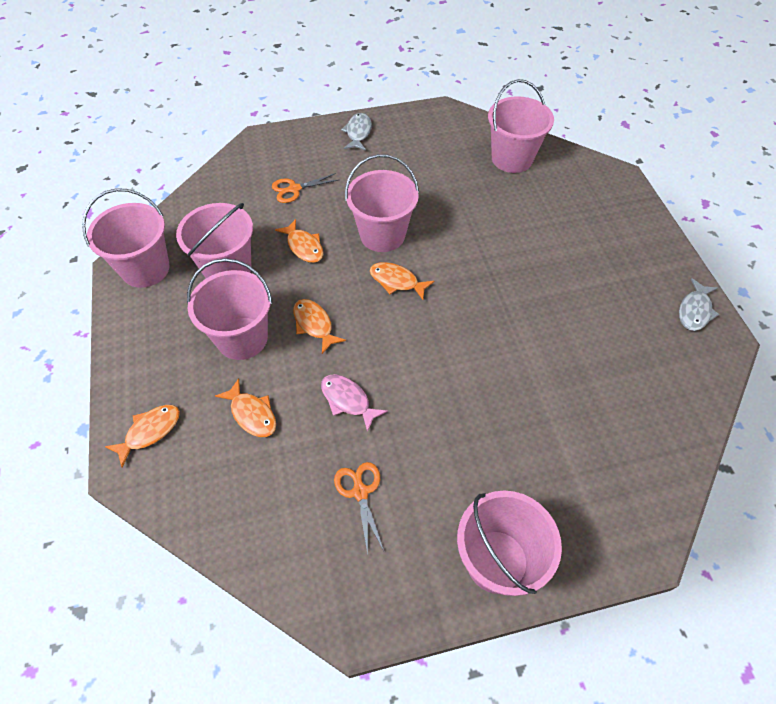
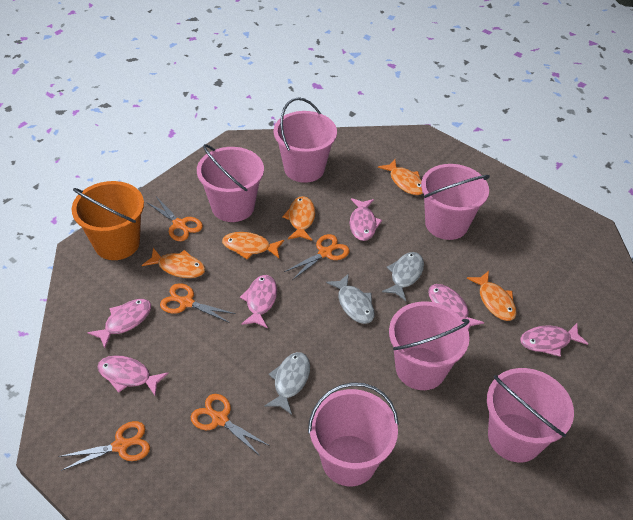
grey fish: [341,113,372,151] [679,278,720,331] = 2 -> [264,352,310,415] [326,274,374,324] [382,252,424,301] = 3
orange bucket: none = 0 -> [72,181,144,260] = 1
orange scissors: [272,173,338,203] [334,462,384,555] = 2 -> [58,421,150,471] [146,196,203,241] [160,283,236,323] [191,394,270,456] [284,234,350,280] = 5
pink fish: [321,374,388,432] = 1 -> [88,299,151,348] [97,355,169,396] [240,275,277,328] [350,198,382,241] [428,284,484,329] [520,323,588,357] = 6

